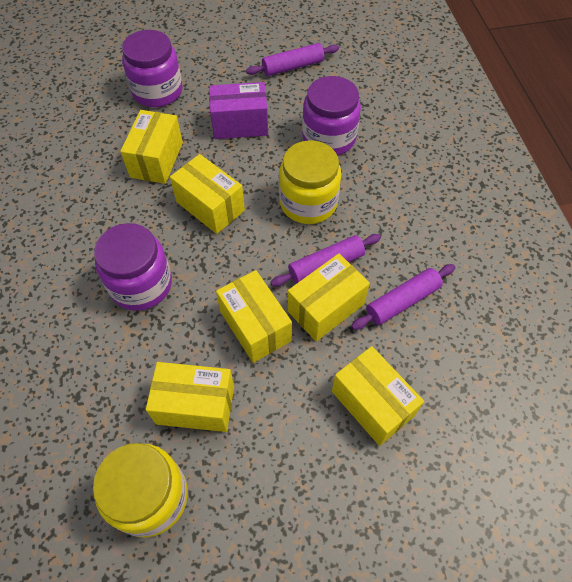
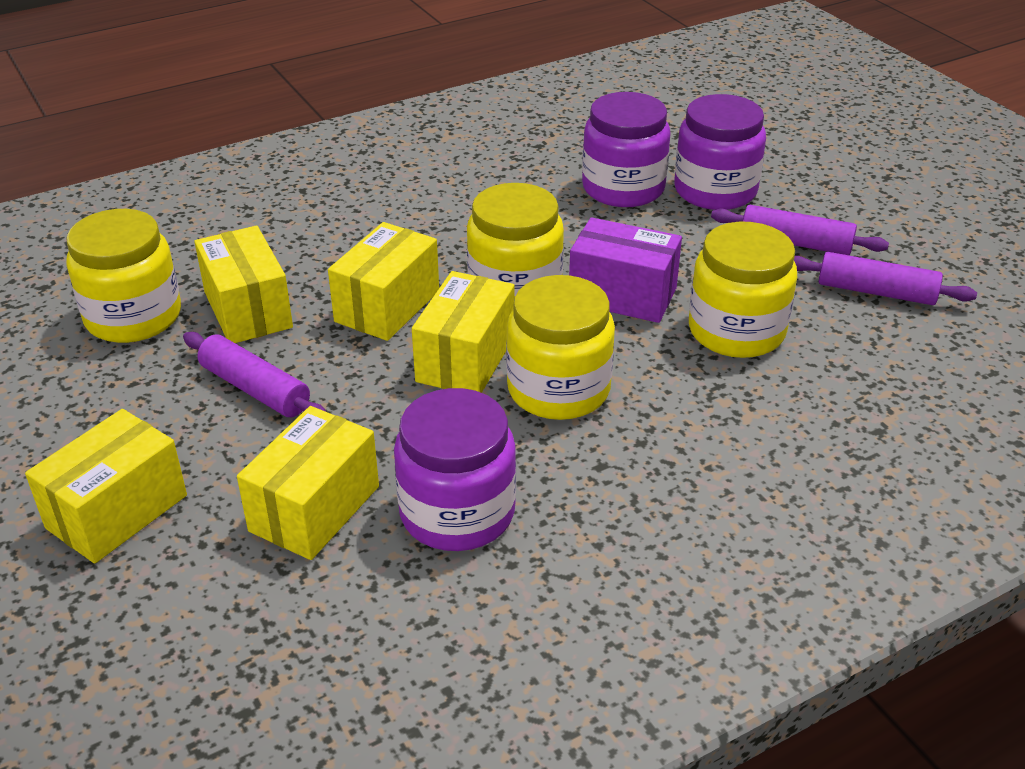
yellow box: [120,110,183,184] [146,362,234,432] [170,154,245,234] [216,270,292,363] [288,254,370,341] [332,346,424,446] = 6 -> [25,409,187,564] [194,226,293,343] [237,406,379,560] [328,222,439,341] [412,271,514,393] = 5
yellow jar: [93,443,188,538] [279,140,341,224] = 2 -> [66,209,181,343] [467,183,564,298] [506,275,615,420] [689,222,797,358] = 4

